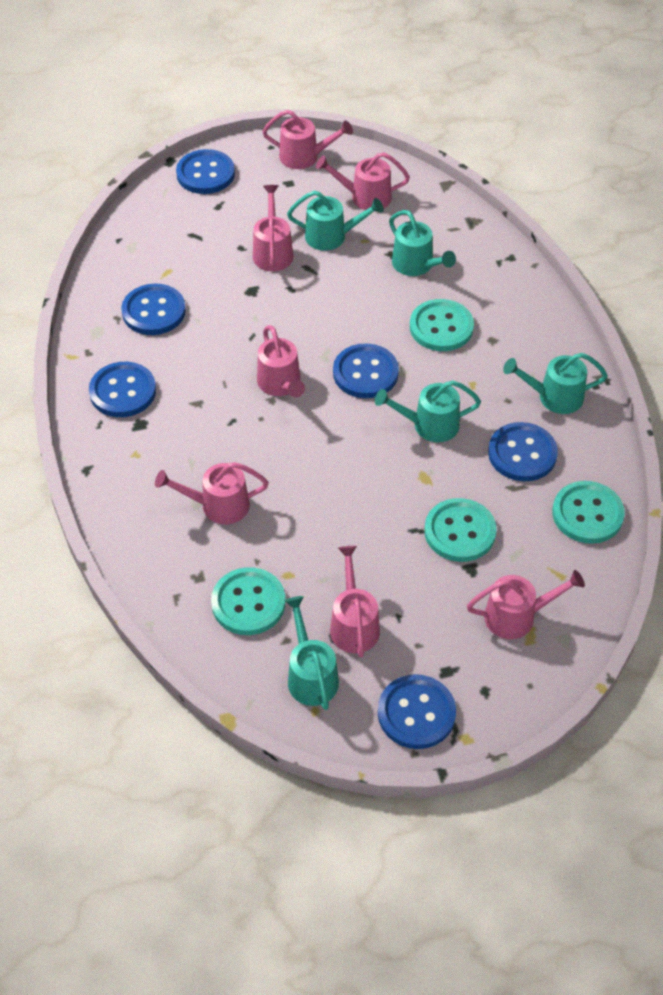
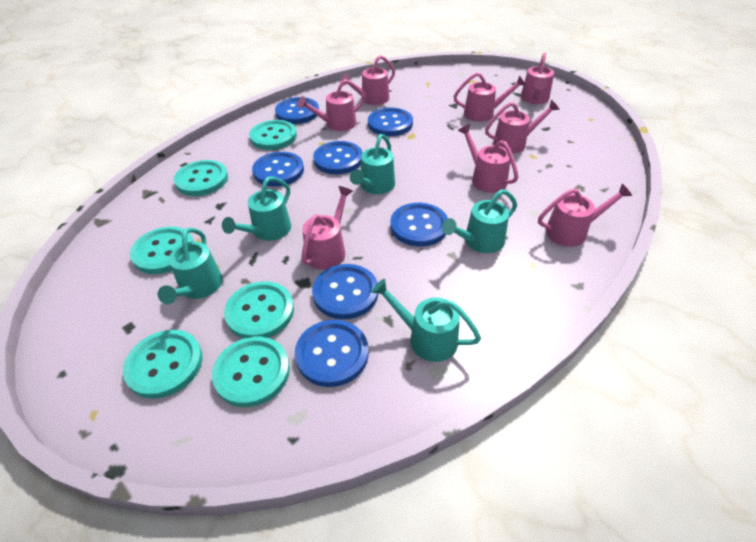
blue button: [89,362,156,417] [121,283,186,335] [176,149,235,194] [333,343,399,398] [378,674,456,749] [488,422,558,481] = 6 -> [252,152,304,187] [275,97,319,124] [295,320,369,387] [312,264,378,319] [313,141,363,174] [368,107,413,136] [391,203,448,247] = 7
pink watering can: [155,462,269,524] [253,185,294,271] [257,325,305,397] [262,110,353,169] [316,152,410,210] [330,546,380,657] [467,570,585,639] = 7 -> [297,79,365,131] [301,186,353,270] [341,55,395,105] [454,72,526,122] [458,124,518,193] [485,100,559,153] [521,53,554,104] [538,184,632,247] = 8
turquoise button: [211,567,286,635] [410,299,474,351] [424,498,497,562] [552,481,625,544] = 4 -> [123,330,203,399] [130,227,194,274] [174,160,228,196] [212,337,290,407] [224,281,294,339] [249,120,297,150] = 6

